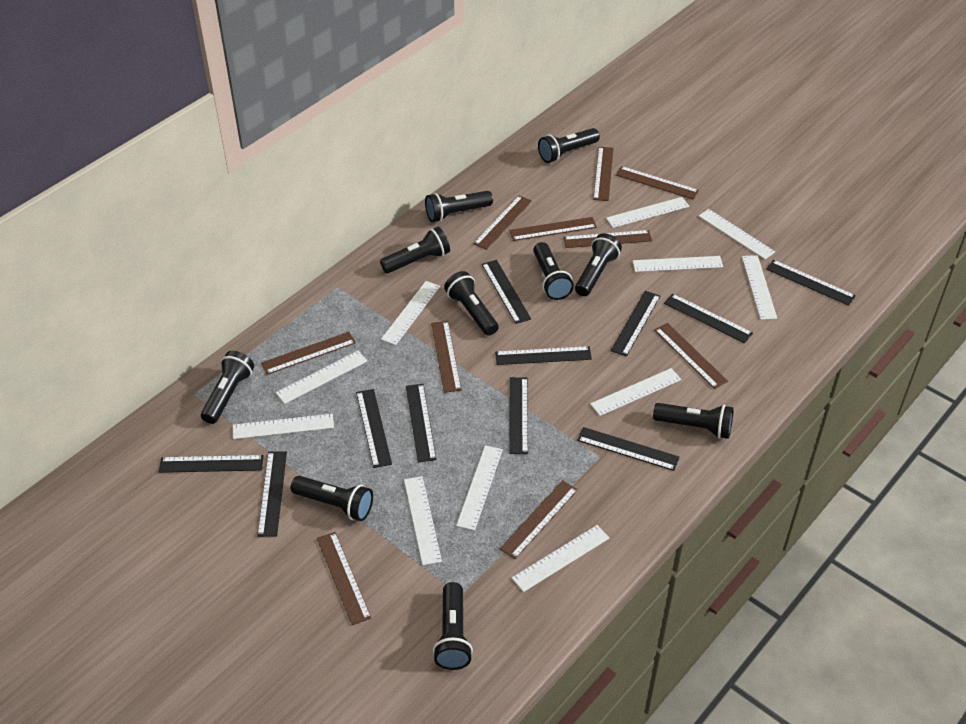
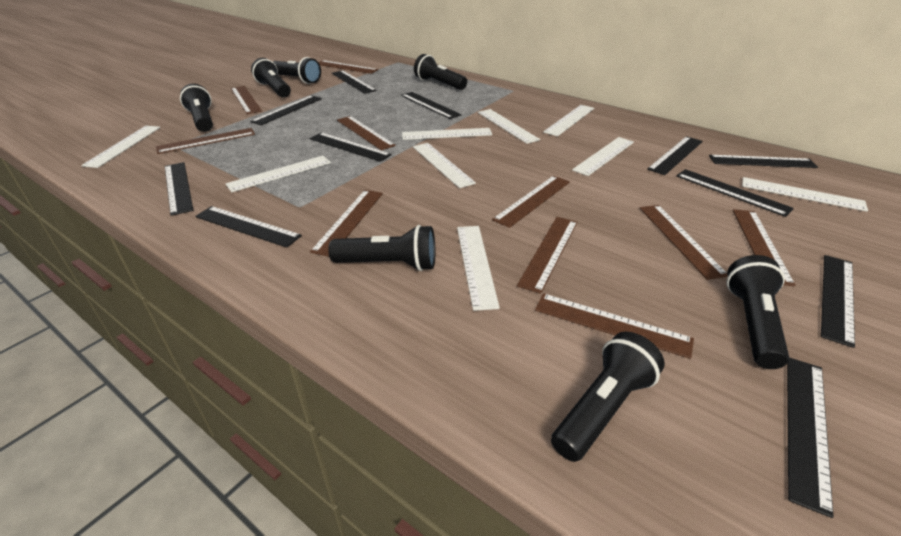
black flashlight: [201,351,254,424] [291,476,373,521] [380,227,450,273] [425,191,493,222] [433,582,473,670] [444,271,499,336] [533,242,574,300] [538,128,600,163] [575,233,622,296] [653,403,734,439] = 10 -> [180,84,213,132] [251,58,291,98] [273,57,321,84] [328,225,435,271] [414,54,467,90] [551,332,665,462] [726,255,789,369] = 7
white ruler: [233,414,334,439] [276,351,367,404] [381,281,440,345] [404,476,442,565] [456,445,503,531] [512,525,609,592] [590,368,681,416] [606,197,689,228] [633,256,723,272] [698,209,775,259] [742,255,777,320] = 11 -> [81,126,160,168] [225,156,331,192] [402,128,492,140] [413,143,476,188] [457,226,500,311] [478,109,540,144] [543,105,594,136] [572,137,634,176] [742,177,868,212] = 9

